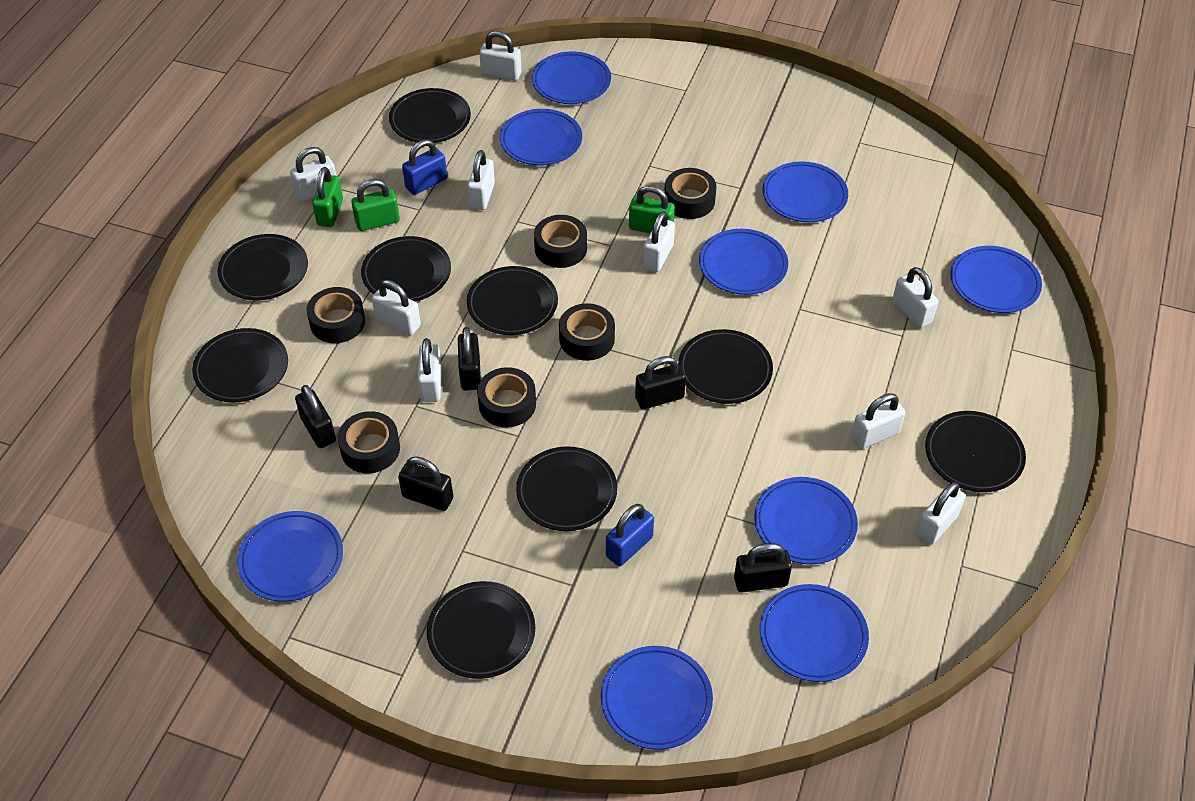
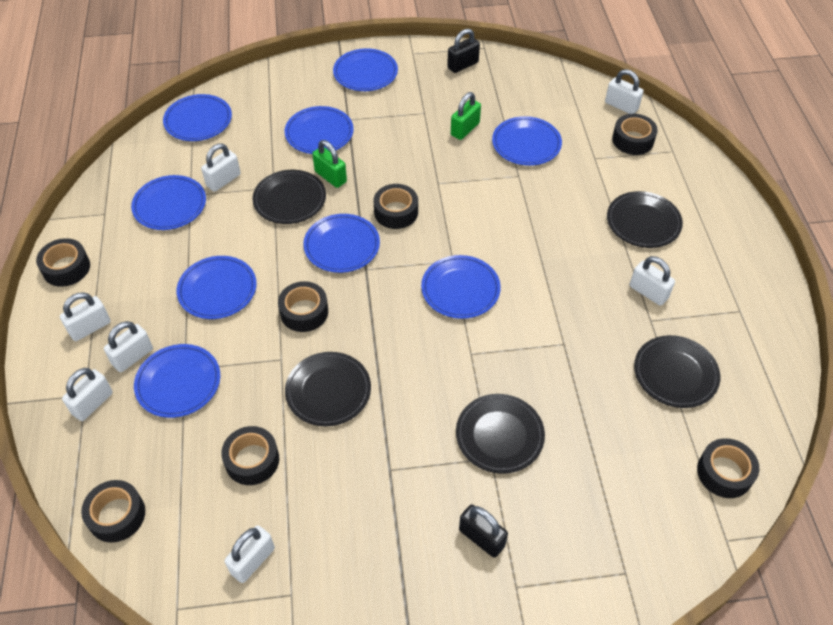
black padlock: [295,385,336,448] [398,457,453,511] [458,327,481,391] [635,356,686,409] [734,543,792,592] = 5 -> [447,29,480,73] [459,504,508,558] = 2
black plate: [192,328,288,402] [217,234,308,300] [361,236,451,301] [389,88,471,143] [427,581,535,679] [467,266,558,335] [516,446,617,531] [678,329,773,404] [925,411,1026,492] = 9 -> [253,170,326,224] [285,352,371,426] [456,394,545,474] [607,191,683,248] [634,335,721,408] = 5
black tape: [306,287,365,343] [338,411,400,473] [477,367,536,427] [534,215,587,268] [559,303,615,361] [664,168,717,219] = 6 -> [36,238,90,287] [81,480,145,543] [221,426,279,485] [278,281,328,332] [373,184,418,229] [612,114,658,155] [697,438,759,498] = 7
blue padlock: [402,139,447,195] [606,504,654,566] = 2 -> none = 0
green padlock: [312,167,343,227] [351,179,400,231] [629,186,675,233] = 3 -> [312,140,347,188] [451,92,481,140] = 2
white padlock: [290,147,336,201] [372,280,421,336] [417,338,442,402] [467,150,495,210] [479,31,522,81] [643,211,675,272] [851,393,905,449] [892,267,938,328] [916,482,966,545] = 9 -> [60,292,111,341] [62,368,113,421] [104,321,153,372] [201,143,241,192] [224,525,275,583] [605,69,644,114] [630,256,675,306] = 7

